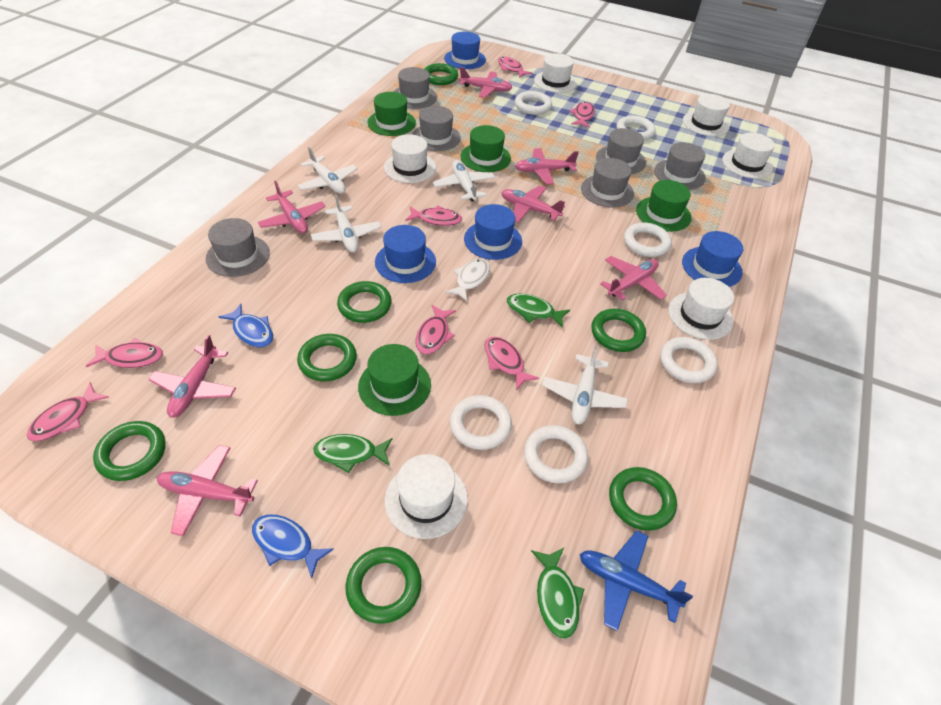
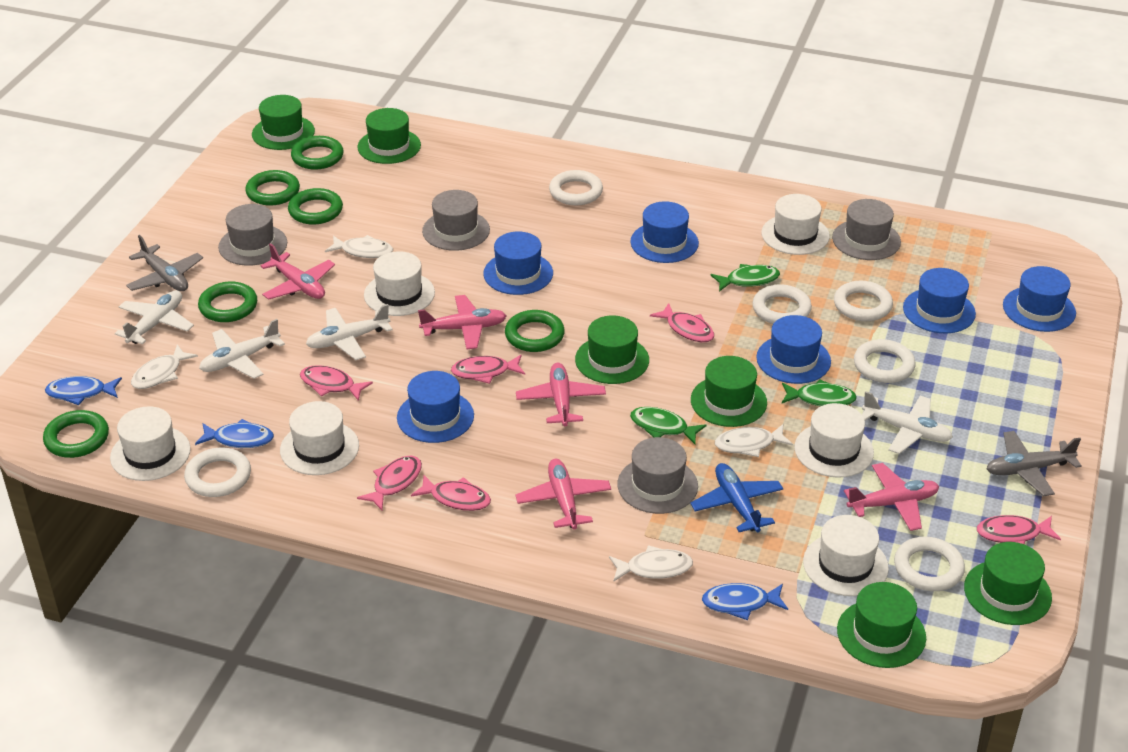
blue fish: [219,304,273,347] [252,515,334,578] = 2 -> [45,376,122,405] [195,419,274,448] [702,583,788,620] = 3
blue hat: [375,225,436,283] [444,32,486,69] [464,204,522,260] [682,231,743,287] = 4 -> [397,371,474,443] [483,232,553,295] [630,201,699,263] [756,315,831,384] [903,268,976,333] [1003,266,1076,332] = 6
green hat: [358,344,431,416] [367,92,416,136] [460,125,511,172] [636,180,691,232] = 4 -> [252,95,315,150] [357,108,421,164] [575,315,649,384] [691,356,767,427] [837,582,926,668] [964,542,1052,625] = 6
green ring: [93,421,166,481] [297,334,357,381] [337,281,392,323] [346,547,422,624] [424,63,458,85] [591,309,646,352] [609,467,677,531] = 7 -> [43,410,109,458] [198,282,257,322] [245,170,300,206] [288,188,343,225] [291,136,344,170] [505,310,565,352] = 6
grey hat: [205,218,270,277] [393,67,437,109] [412,106,461,151] [581,158,634,208] [596,128,646,174] [654,142,706,190] = 6 -> [218,204,287,266] [422,190,490,251] [617,437,698,514] [832,199,901,260] = 4
grey plane: none = 0 -> [126,235,203,291] [986,431,1082,496] = 2
pink fish: [27,382,109,441] [86,338,163,368] [405,206,462,226] [416,305,456,354] [484,337,539,390] [498,57,532,78] [569,102,595,128] = 7 -> [300,365,373,401] [357,456,422,510] [411,475,491,511] [451,355,525,384] [650,303,714,342] [977,515,1061,545] = 6
pink plane: [148,334,236,418] [157,445,258,536] [258,181,326,234] [459,67,513,98] [501,185,565,223] [515,148,579,185] [600,256,667,301] = 7 -> [260,243,335,300] [418,295,507,349] [515,459,611,530] [516,363,606,426] [844,463,939,531] = 5
white fish: [445,258,490,301] = 1 -> [131,345,198,389] [325,235,393,258] [609,545,693,582] [715,424,793,457] = 4

